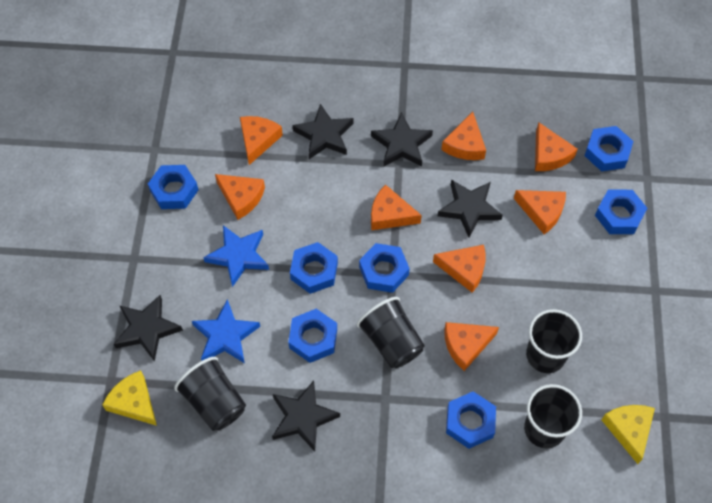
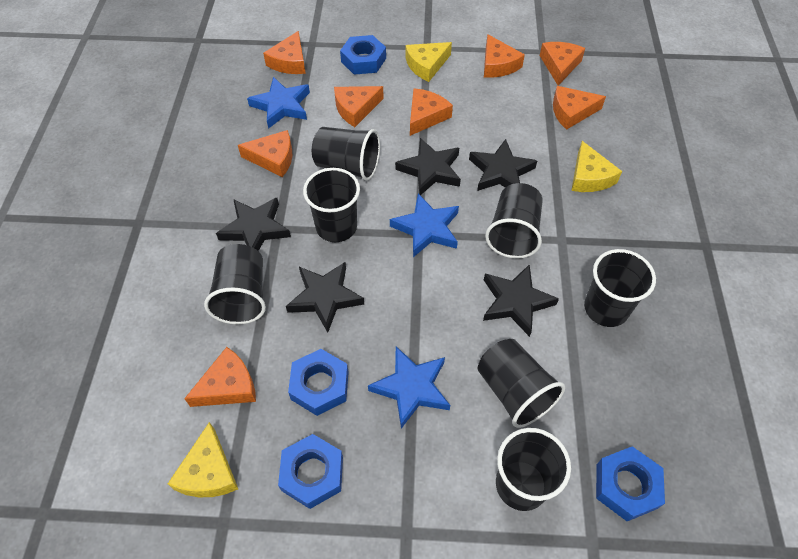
black cup: [174,357,246,431] [357,297,425,368] [524,384,582,448] [526,309,582,373] = 4 -> [204,244,266,324] [303,168,360,242] [312,127,380,181] [478,339,565,428] [485,183,542,259] [496,428,571,511] [584,249,656,327] = 7
blue nut: [148,165,198,209] [288,309,337,363] [290,242,338,294] [359,243,410,293] [446,392,496,449] [585,126,634,172] [595,190,647,234] = 7 -> [278,434,343,509] [288,349,349,416] [340,35,386,75] [596,446,665,521] = 4
blue star: [192,299,260,363] [203,225,269,287] = 2 -> [247,77,310,129] [368,347,450,429] [390,194,459,257] = 3
yellow cheese: [102,370,157,426] [601,405,655,464] = 2 -> [168,422,238,497] [405,42,452,82] [571,141,622,192] = 3

